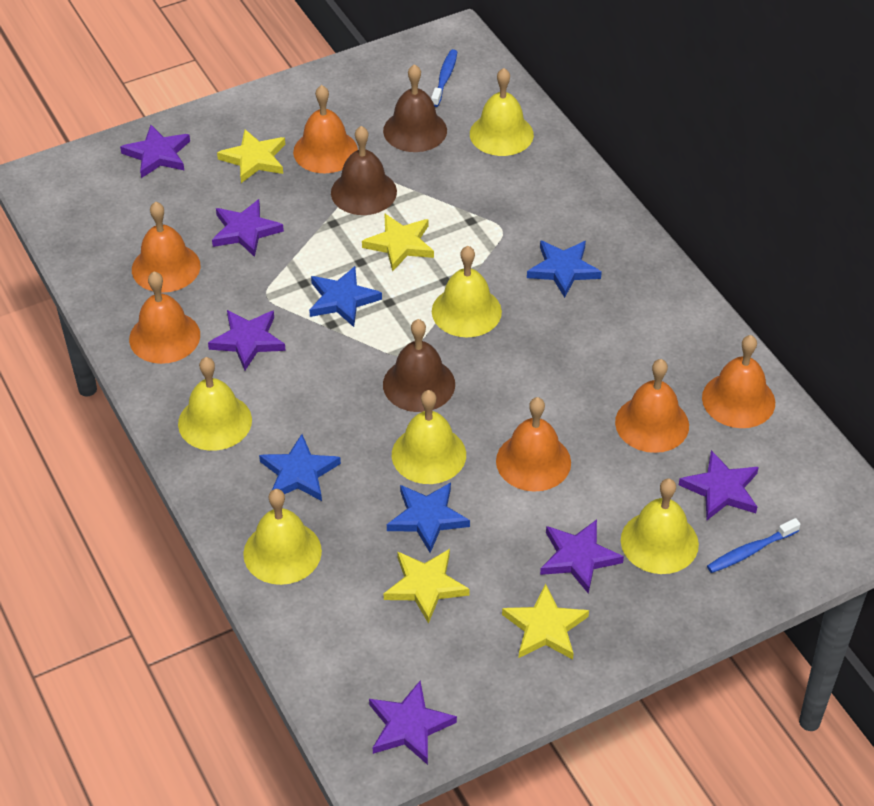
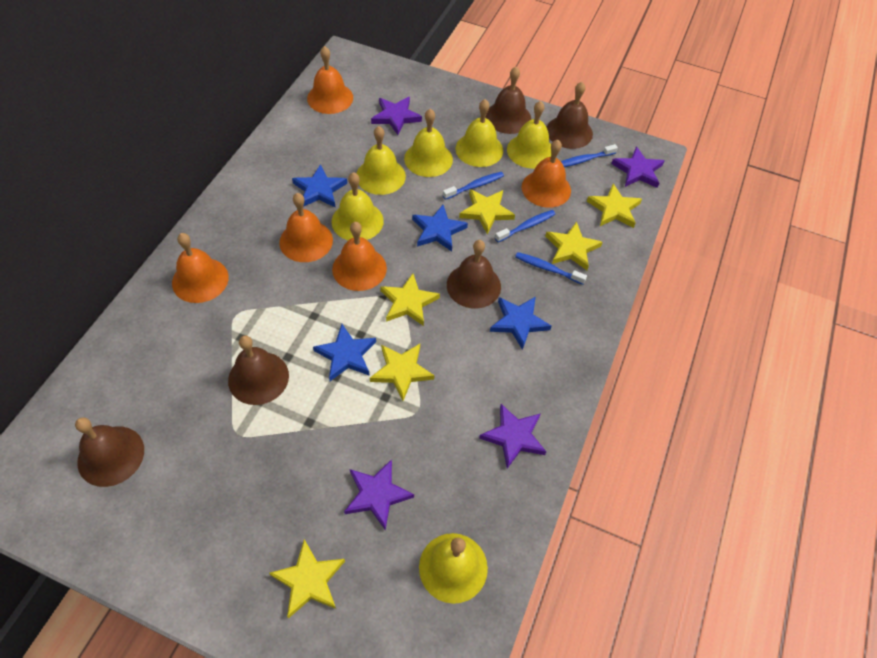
blue toothbrush: [431,49,457,107] [707,518,800,573] = 2 -> [443,172,504,200] [495,210,555,242] [515,252,587,285] [561,144,618,167] = 4
brown bell: [331,126,397,215] [383,64,447,152] [383,319,455,412] = 3 -> [75,417,144,487] [228,335,289,405] [447,240,501,309] [485,67,531,134] [547,82,593,149] = 5
orange bell: [129,271,200,364] [132,202,200,293] [293,85,358,173] [496,397,571,492] [615,359,689,453] [702,335,775,428] = 6 -> [172,233,229,303] [279,193,333,262] [307,46,353,114] [332,222,387,291] [522,140,571,208] = 5
purple star: [120,125,190,178] [208,310,286,370] [212,199,284,257] [369,681,457,765] [540,519,624,594] [679,450,759,520] = 6 -> [344,459,414,531] [371,97,422,135] [479,404,546,469] [611,146,664,188] = 4
yellow star: [217,130,285,183] [362,213,434,272] [384,549,470,624] [502,583,589,660] = 4 -> [269,539,345,618] [370,344,434,401] [380,274,440,326] [459,189,515,234] [545,222,603,270] [587,184,642,228] = 6

